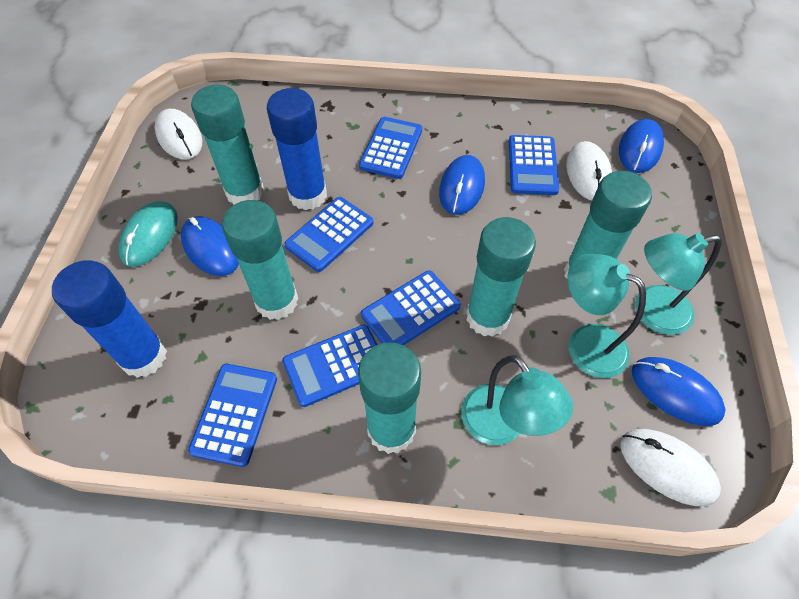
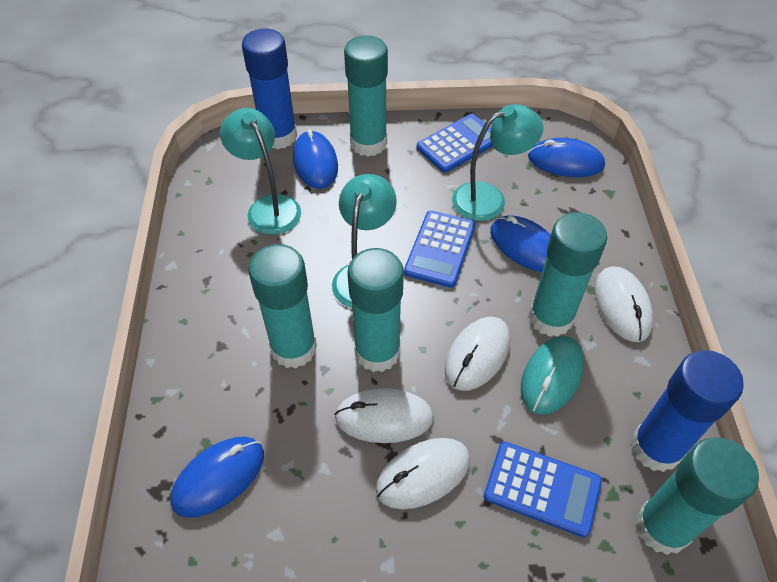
blue calculator: [188,364,277,467] [282,325,377,407] [284,197,373,272] [359,117,422,179] [361,270,460,345] [509,135,559,195] = 6 -> [404,210,475,288] [417,114,493,173] [484,442,602,537] = 3
white mouse: [155,109,202,160] [566,141,612,200] [620,429,721,506] = 3 -> [334,388,434,443] [376,438,470,509] [444,317,510,391] [595,267,653,342] = 4

